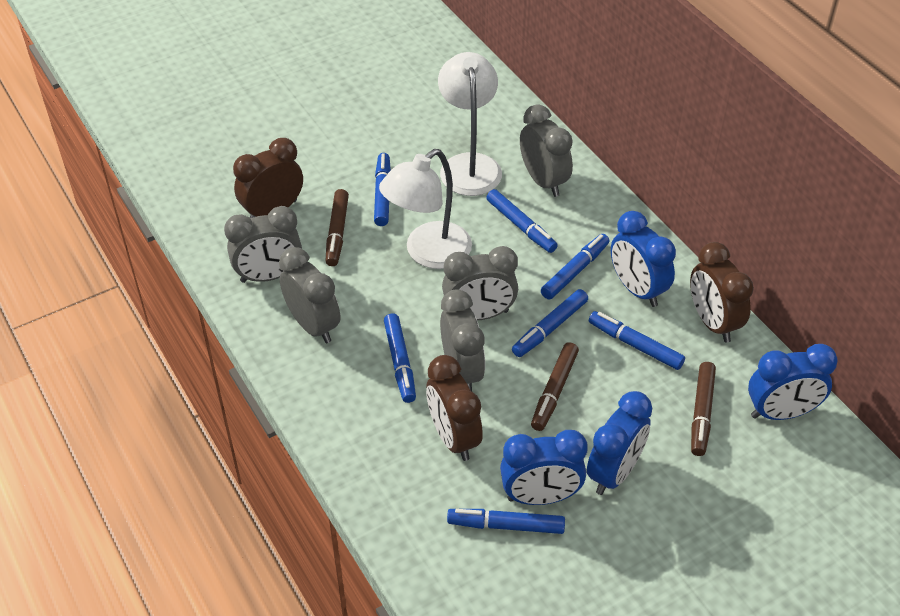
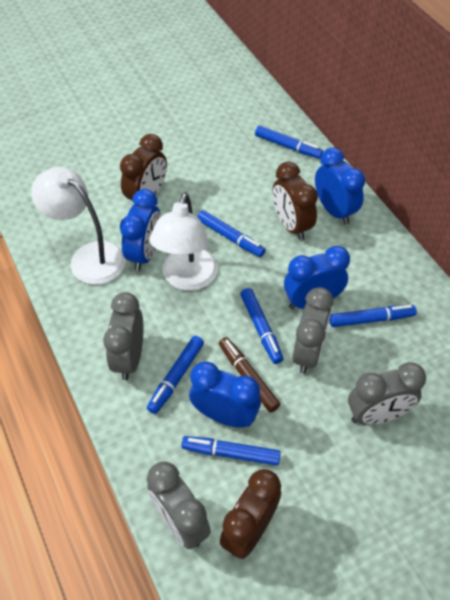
blue marker: [374,153,391,226] [384,313,416,403] [447,509,565,534] [486,189,558,253] [512,289,588,357] [541,234,609,300] [589,311,685,370] = 7 -> [147,336,204,414] [181,436,281,466] [197,210,266,257] [240,288,283,364] [255,126,323,159] [329,305,417,327] = 6
brown marker: [326,189,349,266] [531,342,579,431] [691,362,716,456] = 3 -> [219,337,280,413] = 1
grey clock: [224,206,302,283] [279,247,341,343] [440,289,485,391] [442,246,518,320] [520,104,573,197] = 5 -> [103,292,143,380] [147,461,211,549] [292,287,333,374] [348,362,426,425] = 4

